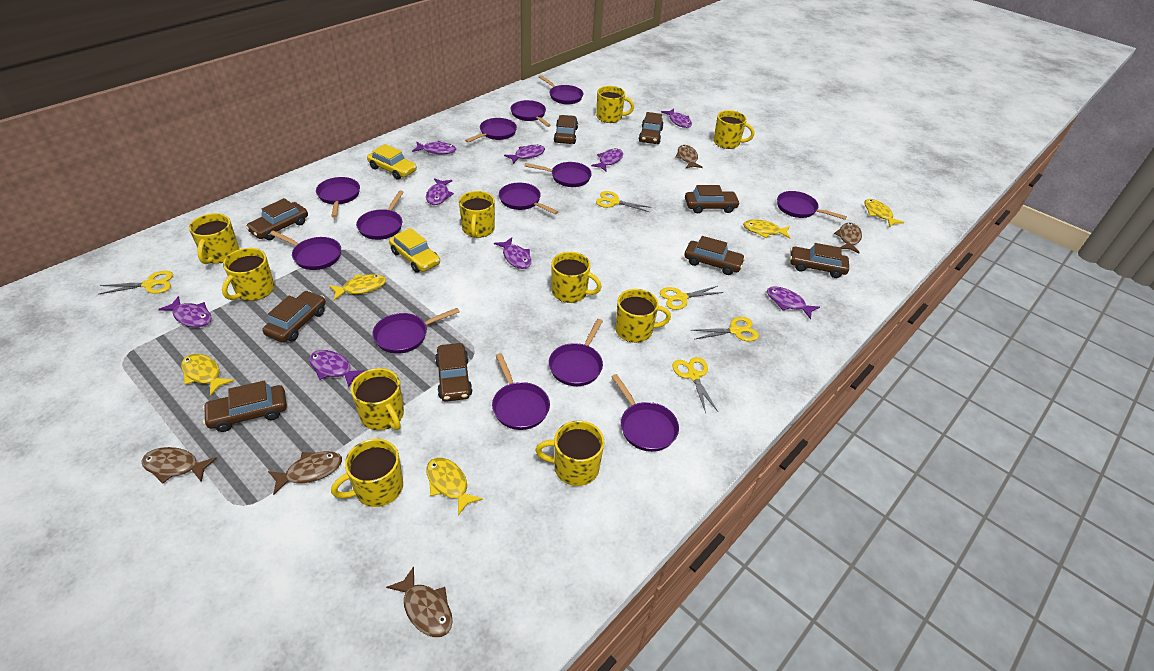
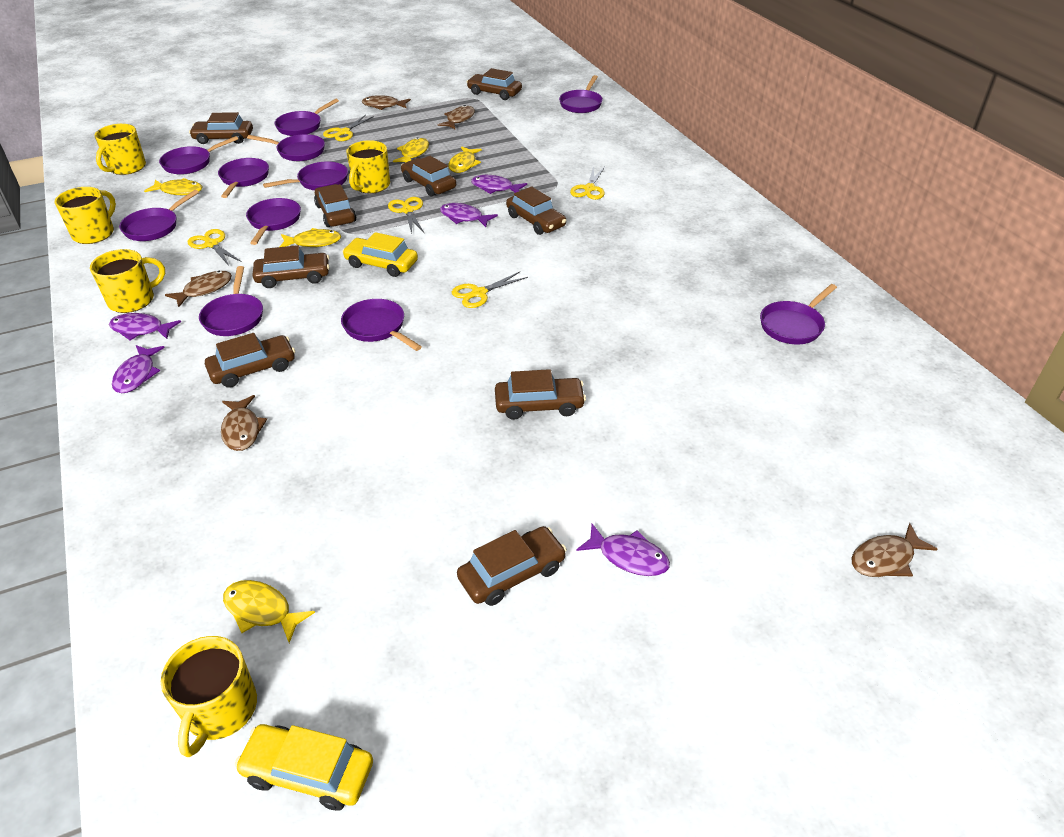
purple fish: [158,296,212,327] [309,350,366,387] [412,141,456,155] [426,178,454,205] [494,237,531,269] [504,144,545,164] [591,148,623,172] [661,109,692,128] [767,286,820,319] = 9 -> [109,313,181,340] [112,345,165,393] [440,203,498,227] [471,175,527,194] [577,524,670,576] = 5
purple pan: [270,231,341,270] [316,177,360,218] [356,190,404,240] [372,308,460,354] [465,118,517,143] [492,353,550,430] [499,183,558,214] [511,100,551,127] [524,162,592,187] [539,75,583,104] [549,319,603,386] [611,374,679,452] [777,191,847,220] = 13 -> [119,190,199,241] [159,136,238,175] [199,266,263,336] [218,158,269,198] [246,198,301,245] [247,134,325,161] [263,162,348,190] [274,99,339,136] [341,299,422,351] [559,75,603,113] [760,284,837,344] = 11
yellow mug: [189,213,239,264] [222,248,274,301] [331,439,403,507] [351,368,404,430] [459,191,495,238] [535,421,604,486] [551,252,602,303] [596,86,634,123] [615,289,671,343] [713,110,754,149] = 10 -> [54,187,116,244] [90,249,165,313] [95,124,146,175] [161,636,257,757] [346,140,390,193] = 5

